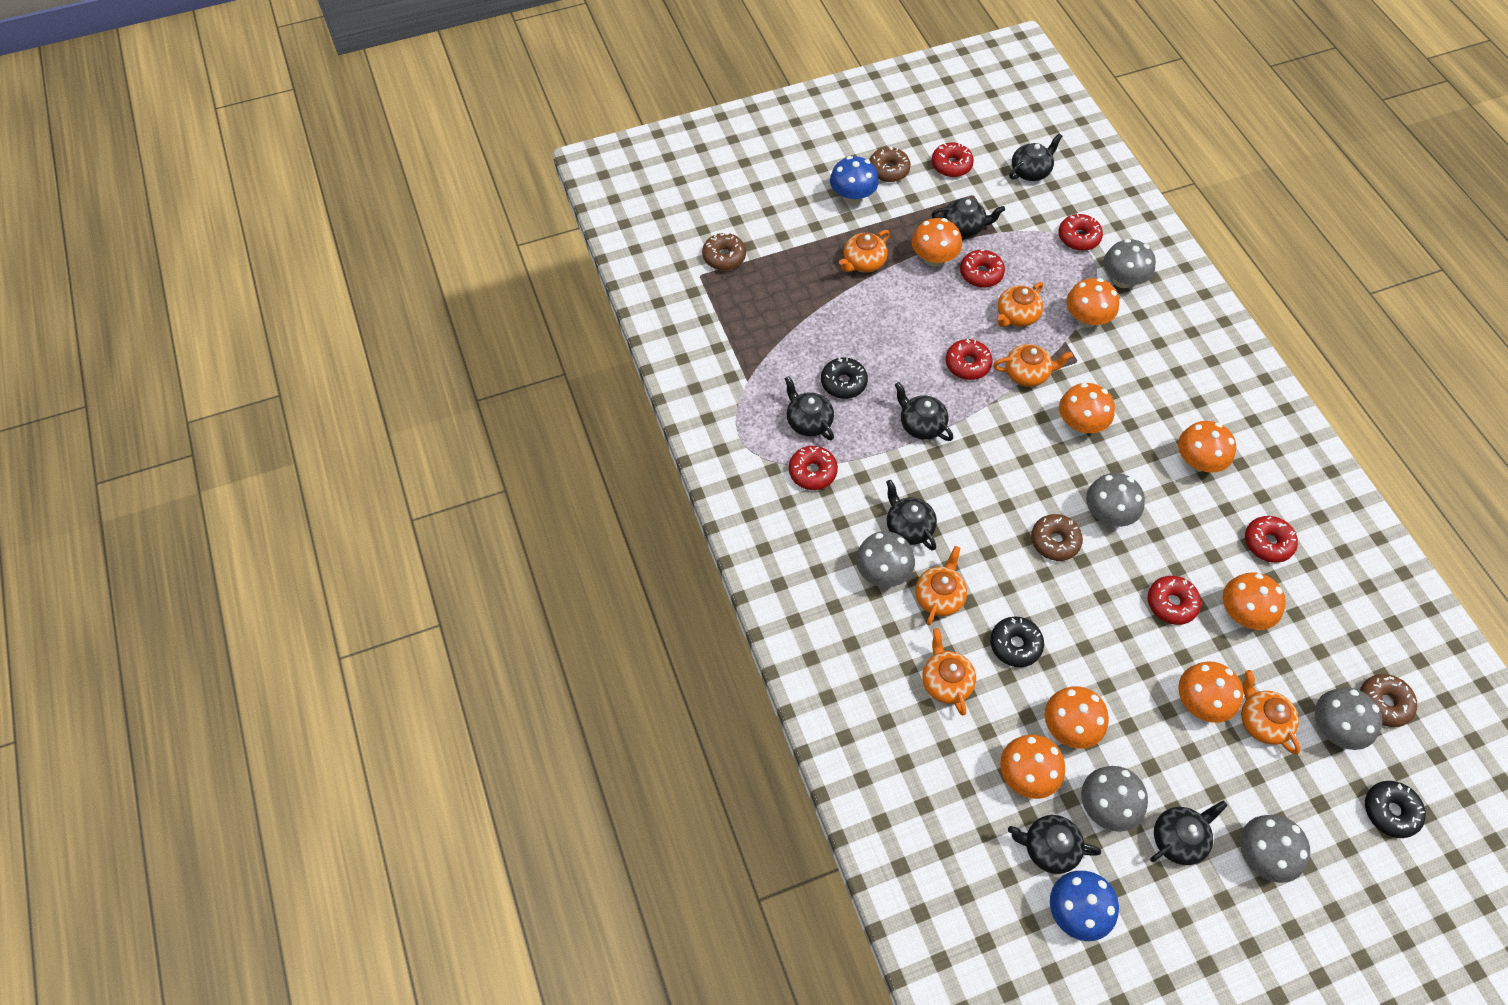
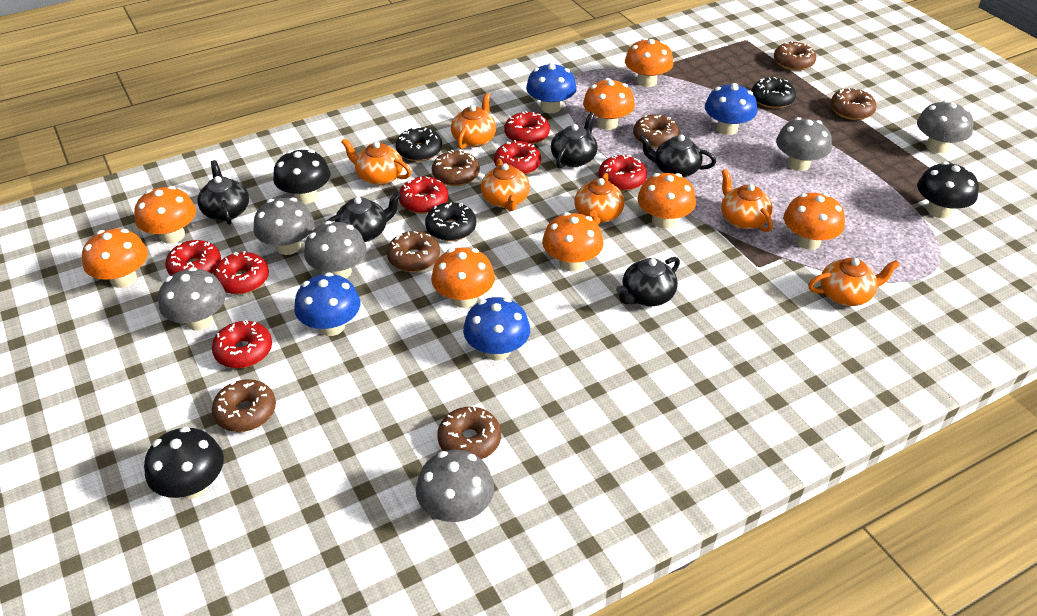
black mushroom: none = 0 -> [144,427,224,499] [273,149,330,204] [917,161,979,218] = 3
black teapot: [785,376,834,440] [886,480,937,551] [895,382,953,441] [931,198,1005,237] [1008,815,1101,874] [1009,133,1062,181] [1150,801,1228,865] = 7 -> [197,160,249,225] [327,192,402,242] [551,112,598,169] [616,257,680,306] [639,135,716,177] = 5
blue mushroom: [830,156,879,204] [1050,871,1119,941] = 2 -> [294,272,360,336] [463,297,530,361] [526,62,577,113] [705,83,757,135] = 4
brown donut: [702,233,746,270] [869,147,911,182] [1031,514,1083,561] [1360,674,1417,727] = 4 -> [212,379,276,432] [387,231,440,272] [432,150,480,186] [437,406,501,459] [633,114,679,148] [774,41,816,71] [830,88,876,120] = 7

